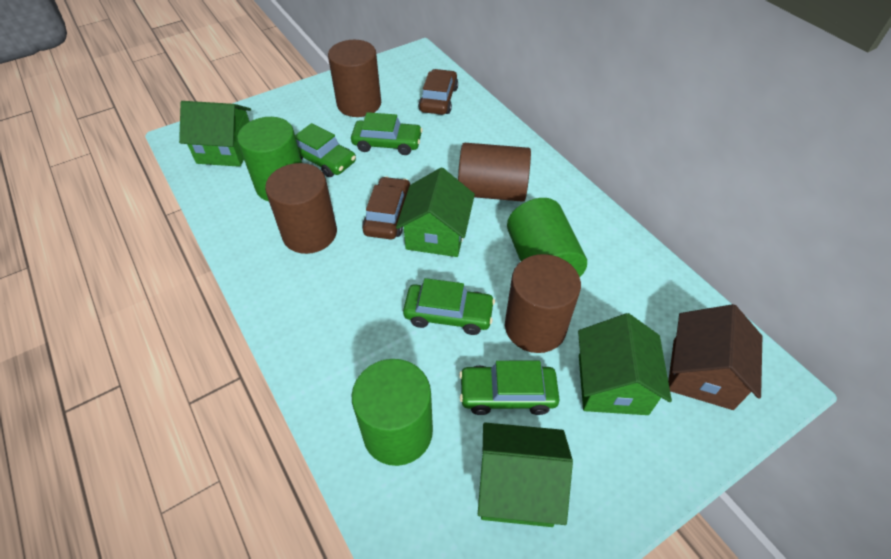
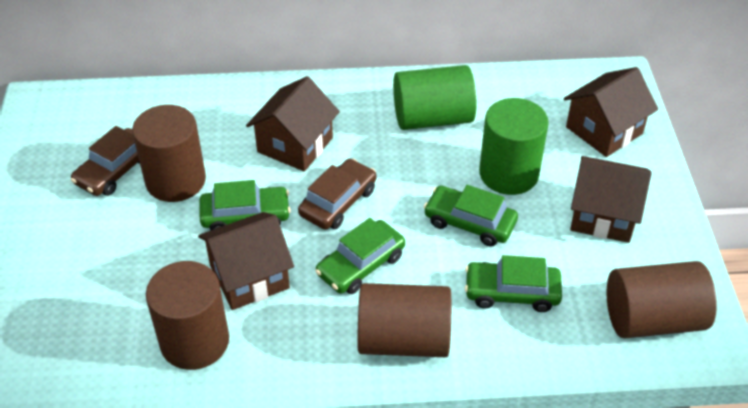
brown house: [668,304,762,410] = 1 -> [198,212,294,310] [246,76,340,171] [564,67,658,157] [570,156,652,243] = 4
green cylinder: [237,117,302,201] [352,359,433,466] [507,198,587,277] = 3 -> [393,65,477,130] [479,98,549,195] = 2
green house: [179,101,251,167] [396,168,475,257] [478,423,573,527] [578,313,672,415] = 4 -> none = 0

